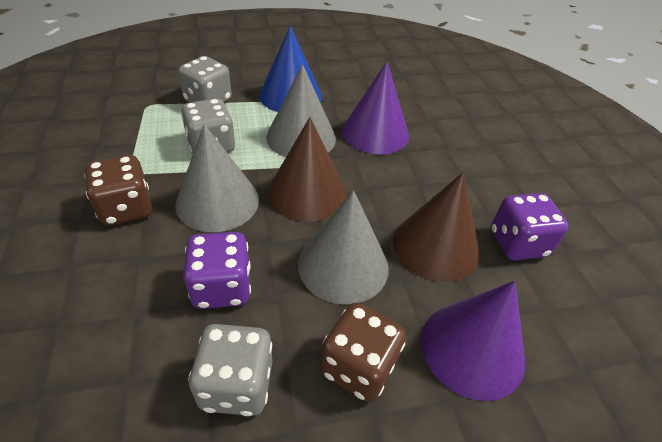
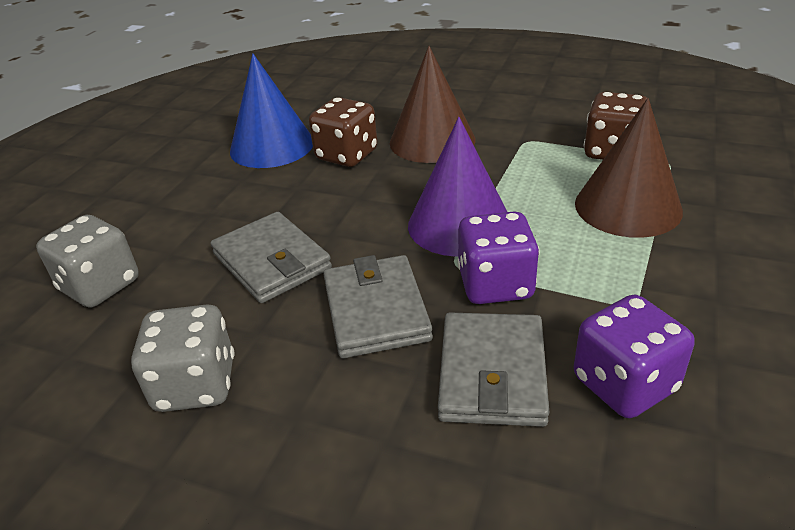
grey cone: [175,124,259,232] [266,64,336,157] [298,190,389,305] = 3 -> none = 0
grey dice: [178,56,232,103] [181,98,235,153] [188,324,273,416] = 3 -> [36,215,139,308] [131,304,234,412] = 2
grey wallet: none = 0 -> [211,212,332,303] [323,255,433,358] [438,313,549,427] = 3
purple cone: [342,62,409,155] [421,281,525,401] = 2 -> [408,117,507,257] = 1

